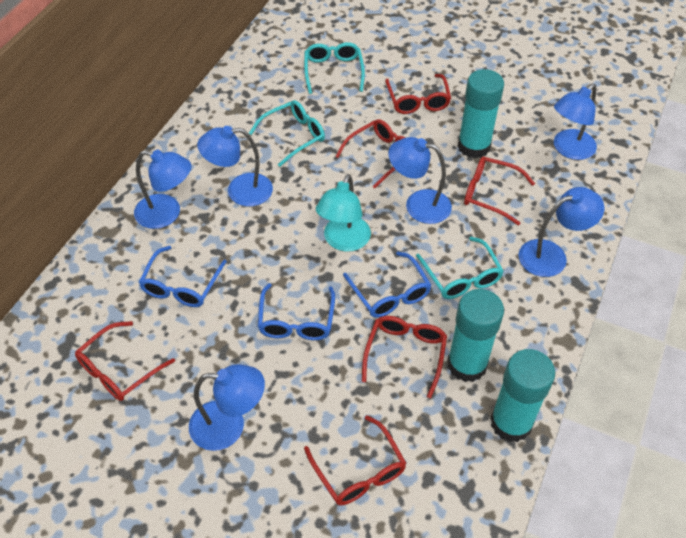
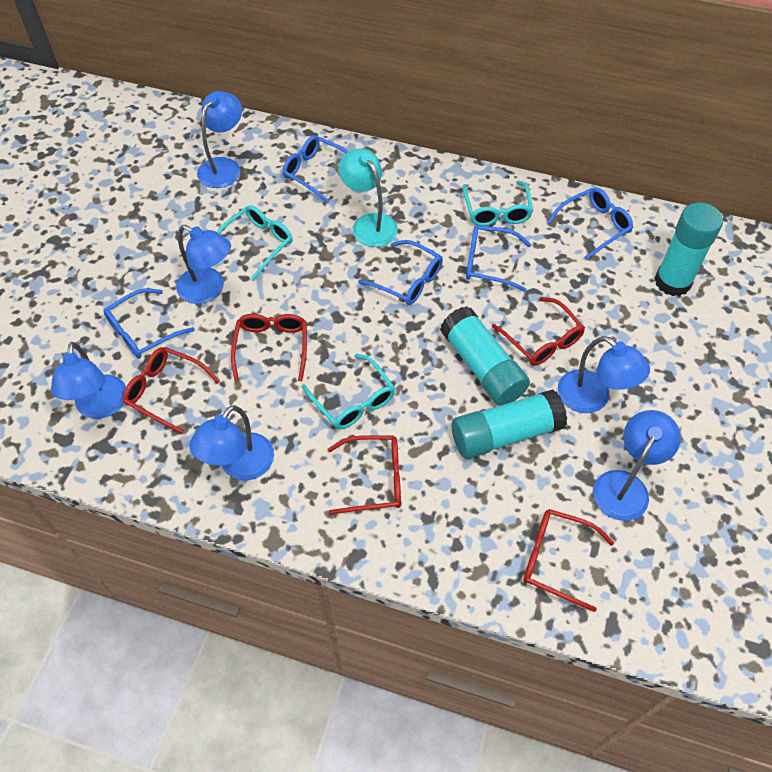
blue glasses: [138,246,227,307] [258,283,335,340] [343,251,432,318] = 3 -> [103,288,195,359] [282,135,349,203] [358,240,443,305] [466,225,532,292] [547,187,633,260] = 5
red glasses: [75,321,175,401] [304,416,406,506] [335,119,405,189] [362,316,447,398] [385,74,451,114] [464,157,535,225] = 6 -> [123,347,220,434] [231,314,307,382] [327,435,401,515] [492,297,585,366] [523,509,614,612] = 5

